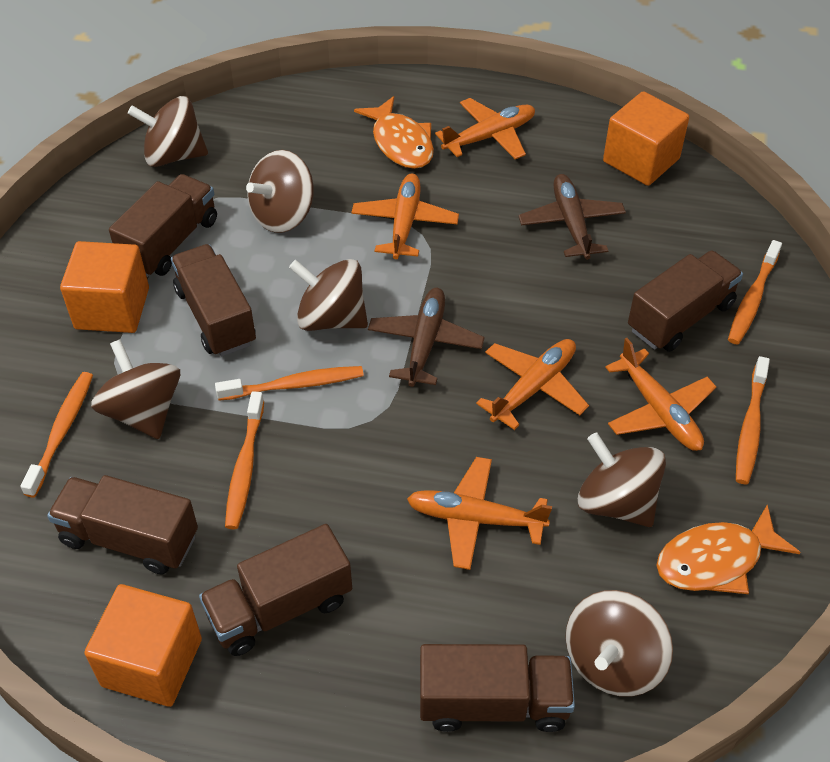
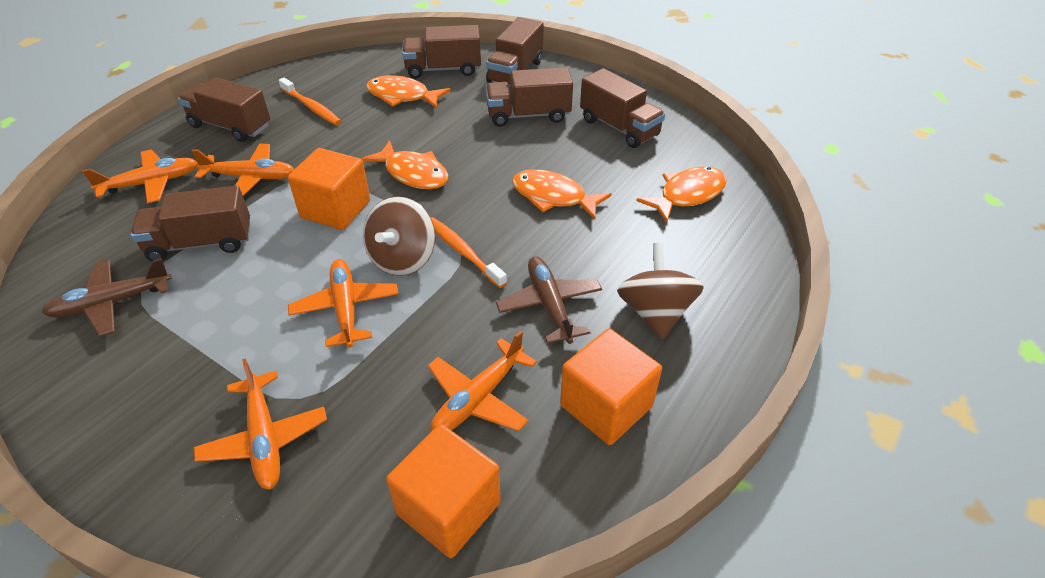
brown spinning top: [91,339,180,439] [128,96,208,167] [246,150,314,233] [289,259,368,331] [565,590,673,697] [578,433,666,527] = 6 -> [363,196,436,276] [617,243,704,339] = 2
orange fish: [354,96,434,169] [656,505,801,594] = 2 -> [361,140,448,189] [366,75,451,108] [512,169,612,220] [636,166,727,223] = 4
orange toothbrush: [20,372,93,498] [215,366,364,401] [225,391,264,529] [728,240,782,344] [736,356,770,484] = 5 -> [279,78,341,125] [431,217,507,288] = 2

